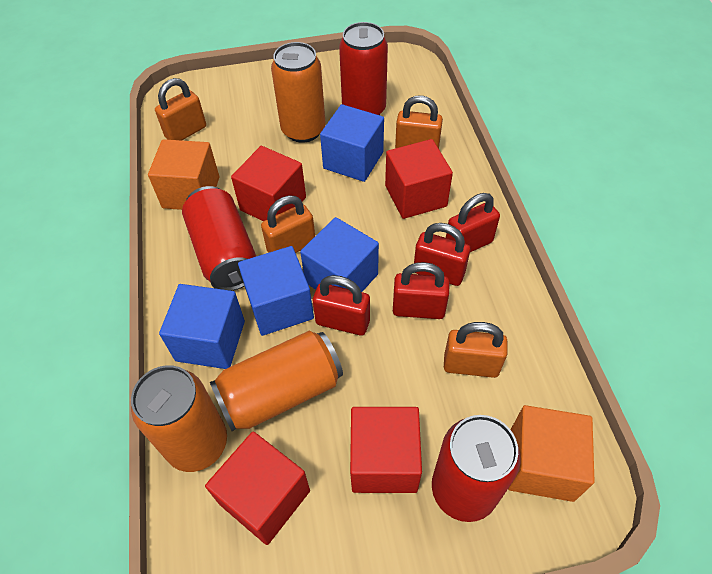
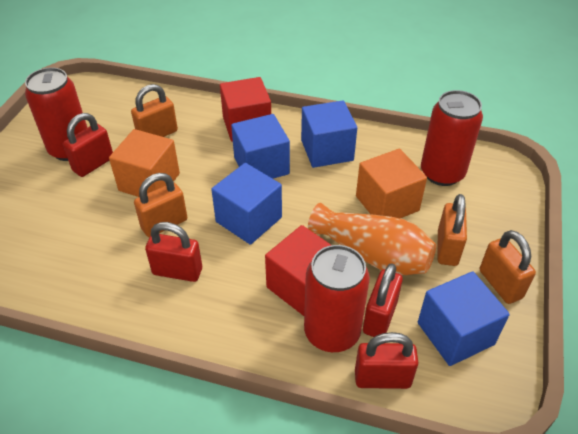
orange can: [131,365,227,472] [210,331,343,431] [271,42,325,143] = 3 -> none = 0
orange vase: none = 0 -> [308,203,436,275] = 1
red cube: [205,431,310,545] [231,146,306,221] [350,407,422,493] [385,139,453,219] = 4 -> [220,77,271,142] [265,225,331,316] = 2

